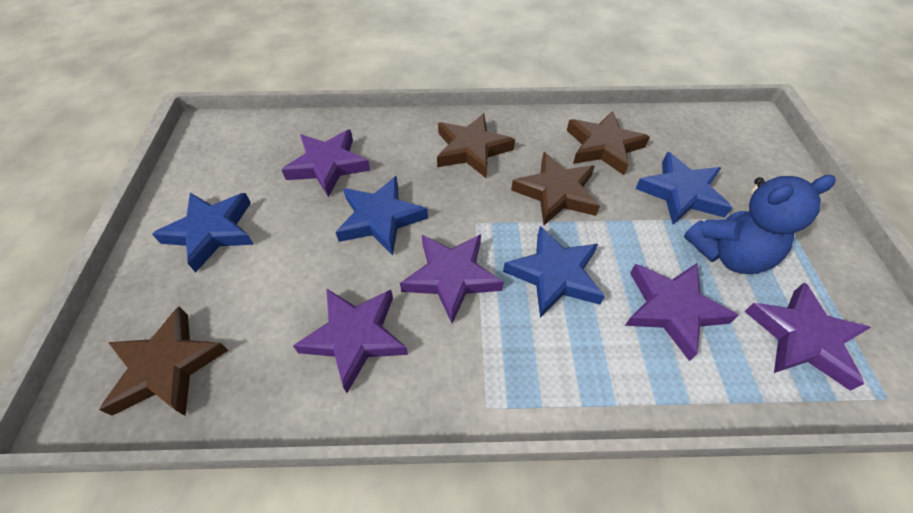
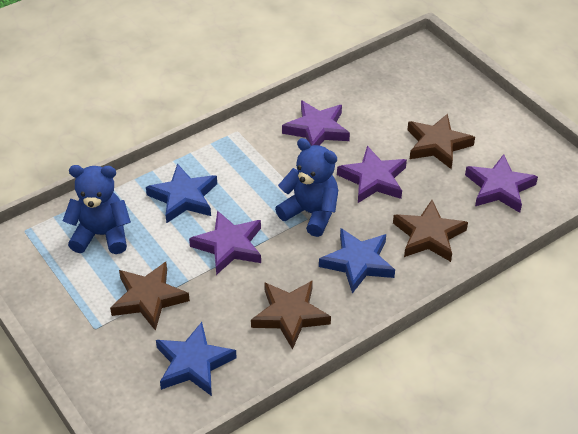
blue star: [152,193,254,273] [335,176,428,256] [503,226,605,318] [635,152,732,225] = 4 -> [146,163,217,224] [156,322,237,396] [319,228,395,294] = 3
blue teddy bear: [684,175,836,274] = 1 -> [63,165,131,254] [275,138,339,237] = 2
purple star: [282,129,370,198] [293,289,408,393] [400,234,504,324] [625,263,739,361] [744,282,871,390] = 5 -> [189,210,261,275] [282,100,350,146] [337,146,407,203] [465,154,538,213] = 4

